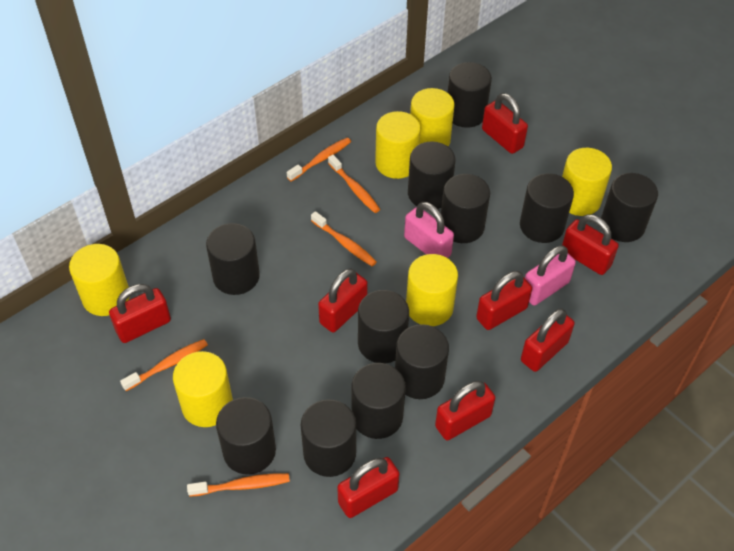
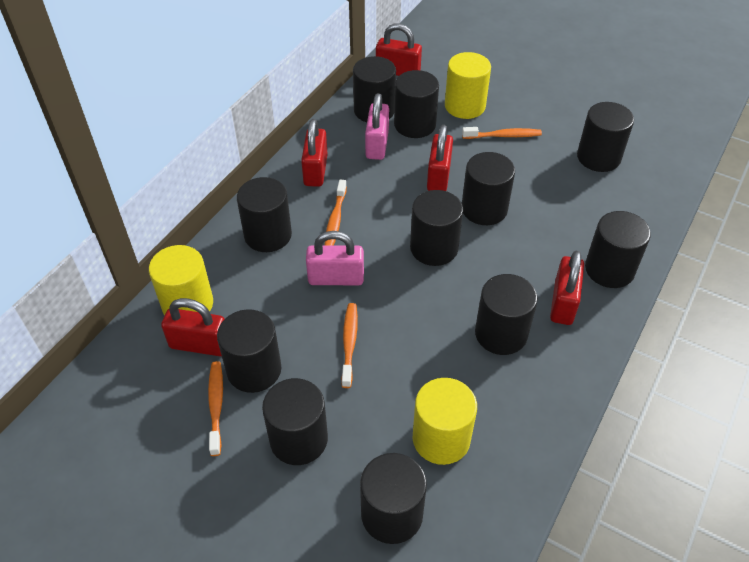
orange toothbrush: [120,339,208,391] [187,473,290,497] [287,138,351,182] [311,211,377,266] [328,155,380,213] = 5 -> [208,361,223,456] [325,180,347,246] [341,303,358,388] [462,127,542,139] = 4
red padlock: [109,284,171,343] [318,269,368,332] [337,457,399,518] [435,381,495,440] [476,271,532,330] [482,93,528,154] [521,308,575,372] [562,214,619,275] = 8 -> [161,298,225,356] [301,119,328,187] [376,23,422,76] [427,125,453,191] [550,251,584,325] = 5
yellow cylinder: [69,244,130,316] [173,351,233,427] [375,111,421,179] [406,254,458,326] [410,88,455,146] [562,148,612,216] = 6 -> [149,245,213,315] [413,378,477,465] [445,52,491,119] = 3

